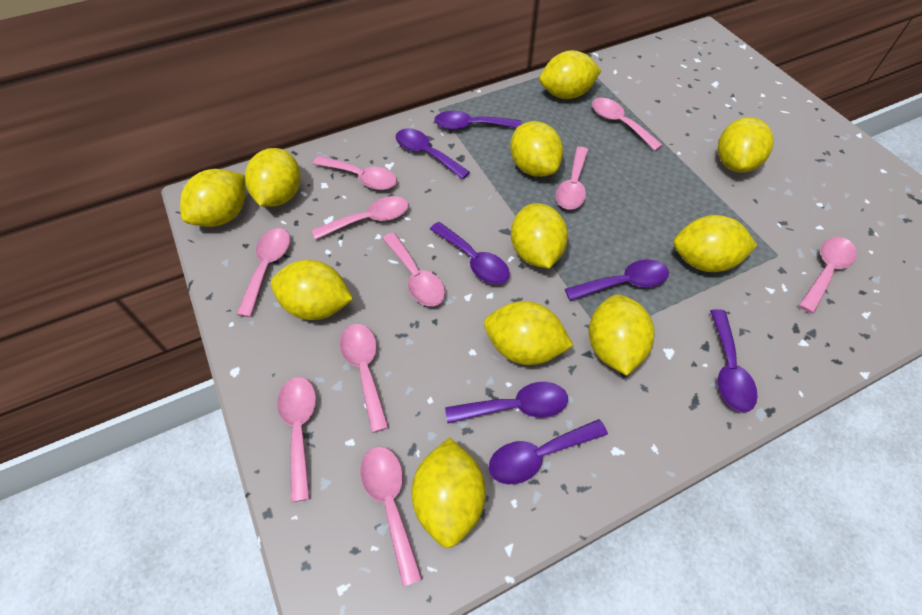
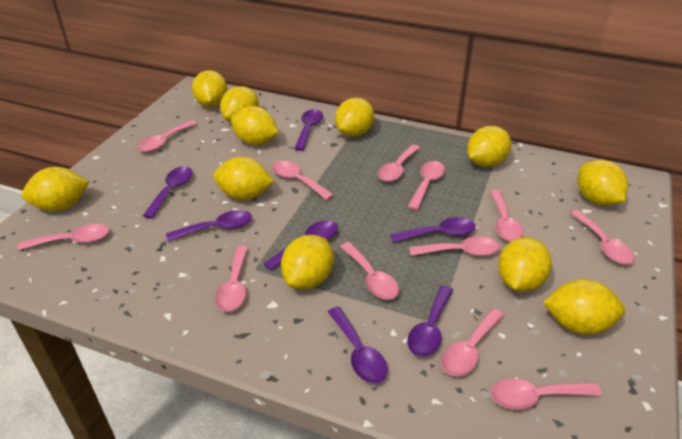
pink spoon: [236,228,290,317] [277,377,316,502] [312,196,409,240] [313,156,397,190] [340,324,389,433] [360,446,422,587] [382,232,445,306] [555,147,589,210] [592,98,663,151] [799,237,857,314] = 10 -> [17,224,109,250] [138,120,197,152] [215,246,248,312] [272,161,334,200] [340,242,399,300] [378,145,420,182] [408,161,445,211] [409,236,499,256] [441,308,504,376] [490,190,523,242] [490,379,602,409] [570,210,635,265] = 12

